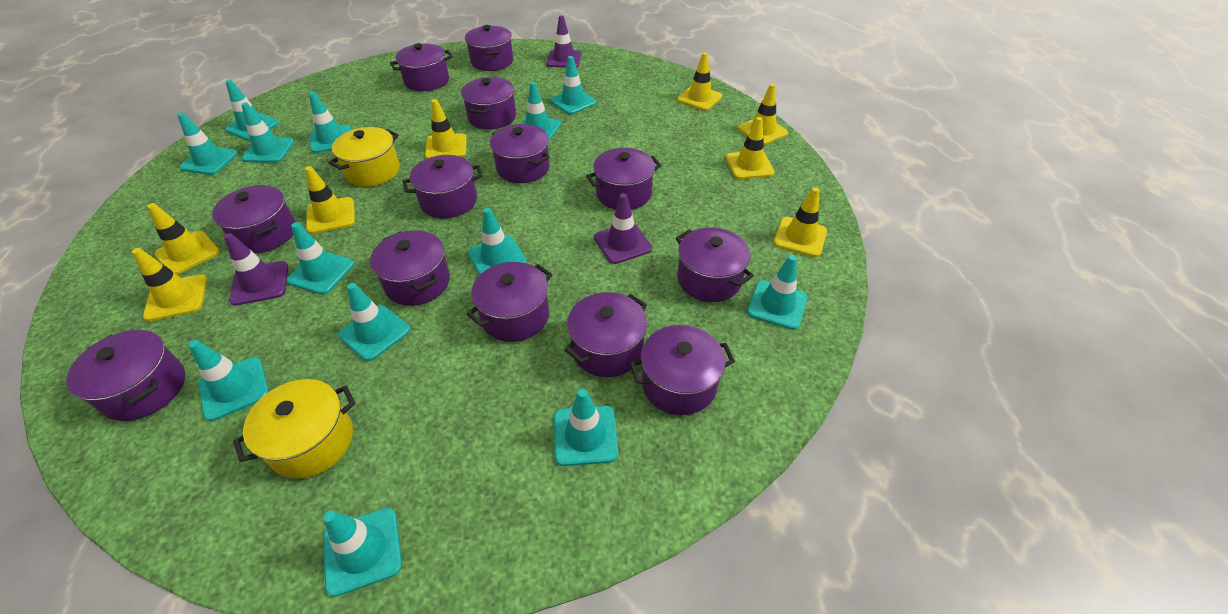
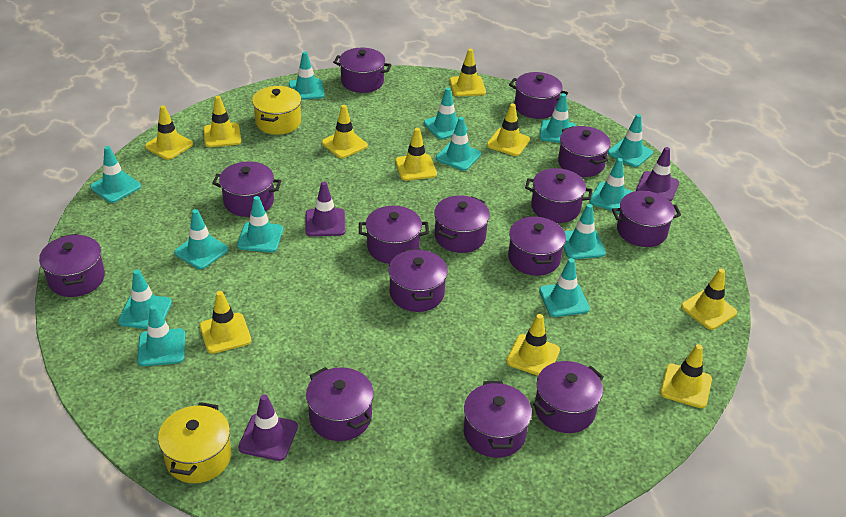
purple pot: [66,330,185,421] [212,185,295,253] [370,230,450,306] [390,43,453,91] [403,155,483,219] [461,77,516,130] [465,25,513,71] [467,262,552,342] [490,124,550,183] [565,292,647,377] [586,148,662,210] [629,325,735,415] [676,227,754,302] = 13 -> [39,234,105,297] [212,161,281,217] [306,367,374,441] [333,48,391,93] [359,206,429,264] [388,248,448,312] [434,195,490,253] [464,381,532,458] [508,216,566,276] [509,72,568,119] [525,168,592,223] [533,361,604,433] [558,126,611,177] [612,191,681,247] = 14
yellow traffic cone: [132,248,207,321] [147,203,220,275] [305,166,355,234] [425,99,467,159] [677,52,722,111] [726,117,775,179] [738,84,788,145] [773,187,827,257] = 8 -> [145,105,193,160] [200,291,251,354] [203,96,241,147] [322,105,368,158] [395,128,437,181] [450,49,486,96] [487,103,530,156] [506,314,560,376] [660,344,712,408] [681,268,737,330] = 10

